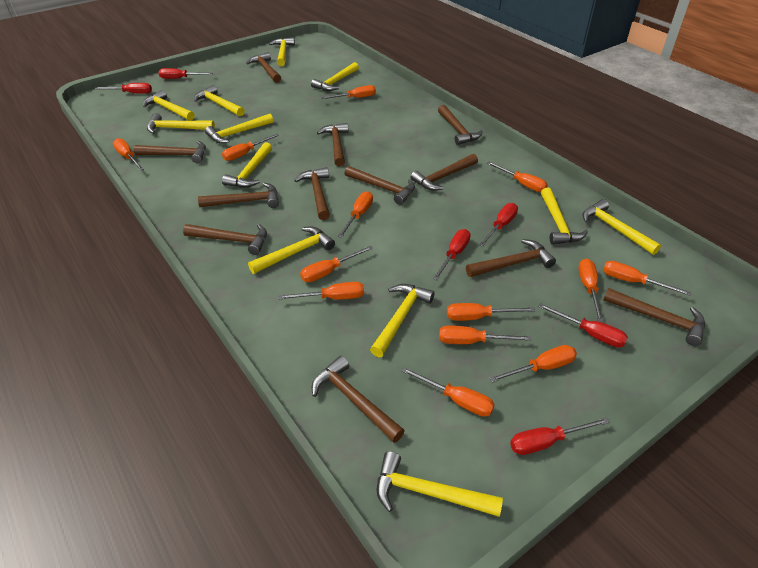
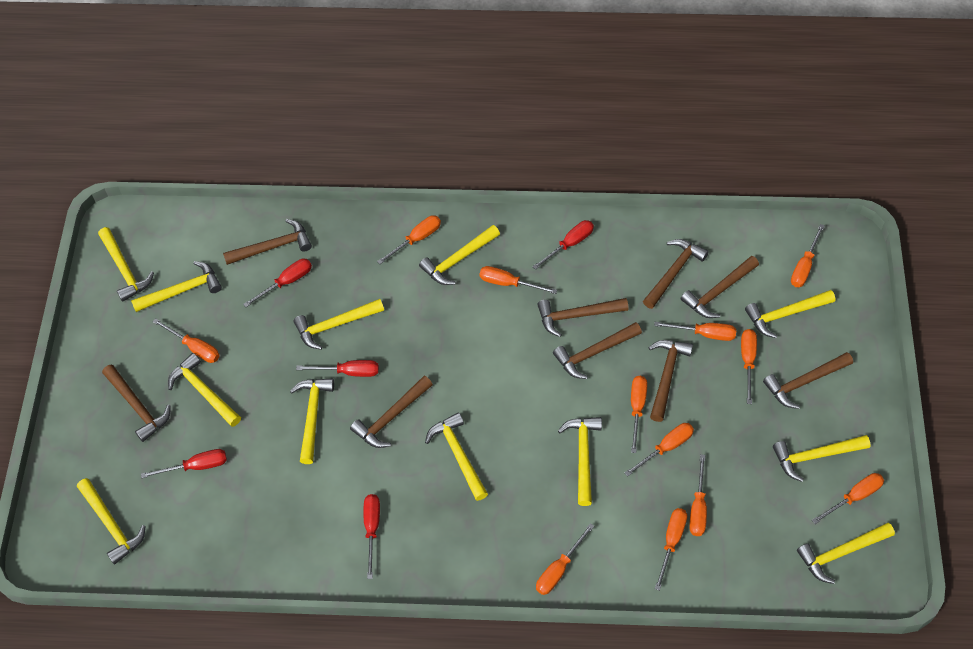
brown hammer: [133,141,206,164] [183,224,267,255] [198,183,279,208] [246,52,281,83] [294,167,330,220] [312,356,405,443] [317,123,349,167] [345,166,415,205] [411,154,478,191] [438,105,483,145] [466,239,556,277] [603,288,705,346] = 12 -> [102,364,171,442] [223,219,312,265] [350,376,433,448] [537,298,629,337] [553,322,642,379] [643,239,709,309] [648,340,693,422] [680,256,759,318] [763,352,853,409] = 9
orange screwdriver: [113,138,144,171] [222,134,279,161] [278,282,364,300] [300,246,373,282] [321,85,376,99] [338,191,373,238] [401,367,495,417] [439,326,532,344] [447,303,535,321] [487,161,548,192] [490,345,577,383] [578,258,604,322] [603,261,691,296] = 13 -> [153,318,220,363] [377,215,441,264] [480,266,557,294] [536,523,594,595] [625,423,694,477] [631,376,647,453] [654,322,736,341] [655,508,687,591] [689,454,707,536] [741,329,757,404] [791,224,825,287] [812,473,884,524] = 12
red screwdriver: [95,83,152,94] [159,68,213,79] [433,229,471,280] [479,203,518,247] [510,417,610,455] [538,303,628,347] = 6 -> [141,449,227,478] [243,258,312,307] [296,360,379,377] [363,494,380,579] [532,220,594,270] = 5

